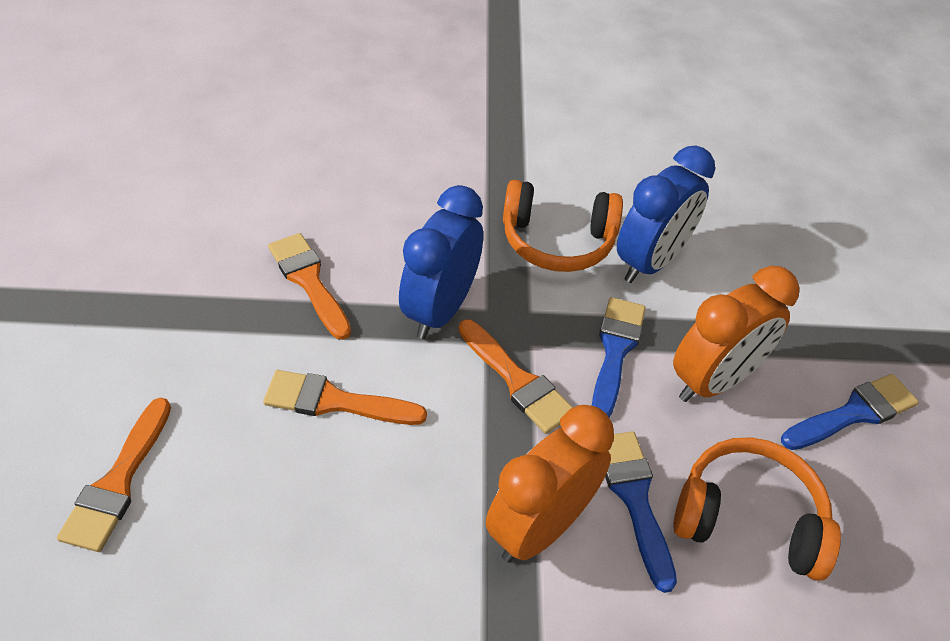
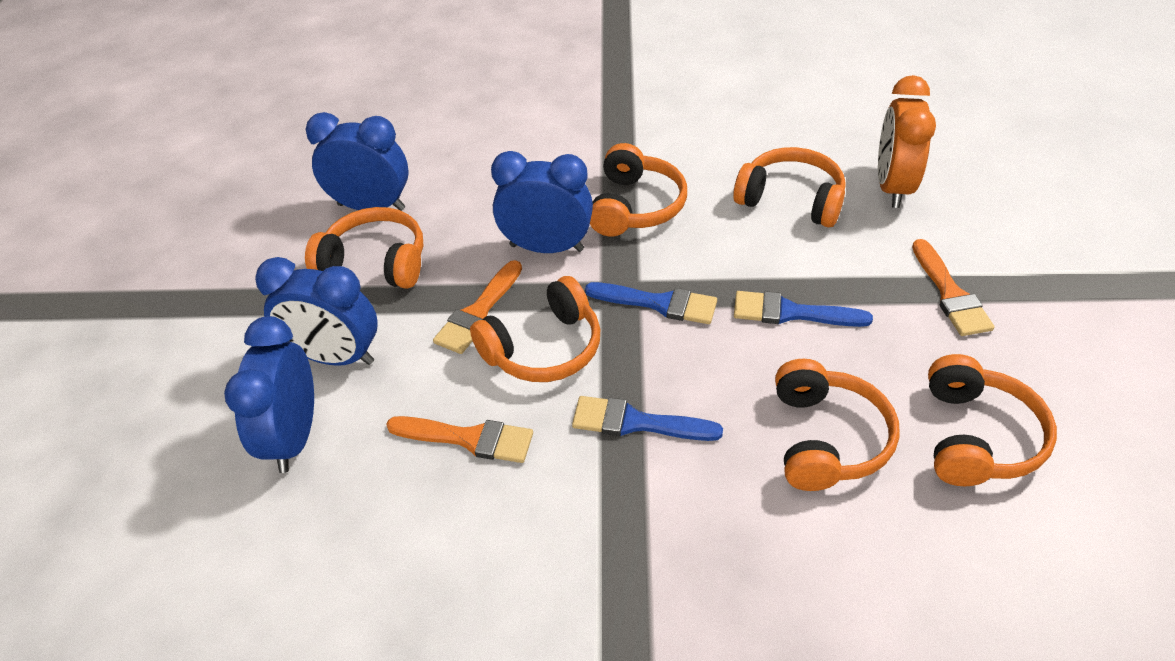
blue clock: [399,185,483,339] [617,145,715,283] = 2 -> [224,316,314,473] [255,257,378,366] [306,112,409,211] [491,151,593,253] = 4
orange brush: [57,398,171,552] [263,370,427,425] [268,233,351,340] [459,319,573,434] = 4 -> [386,416,533,463] [433,260,522,354] [912,239,995,336] = 3
orange clock: [486,405,614,563] [673,266,799,402] = 2 -> [878,75,936,208] = 1
orange headphones: [503,180,623,272] [673,438,841,581] = 2 -> [305,207,423,289] [470,276,600,382] [590,143,687,236] [733,147,846,227] [775,359,900,491] [928,354,1057,486] = 6

